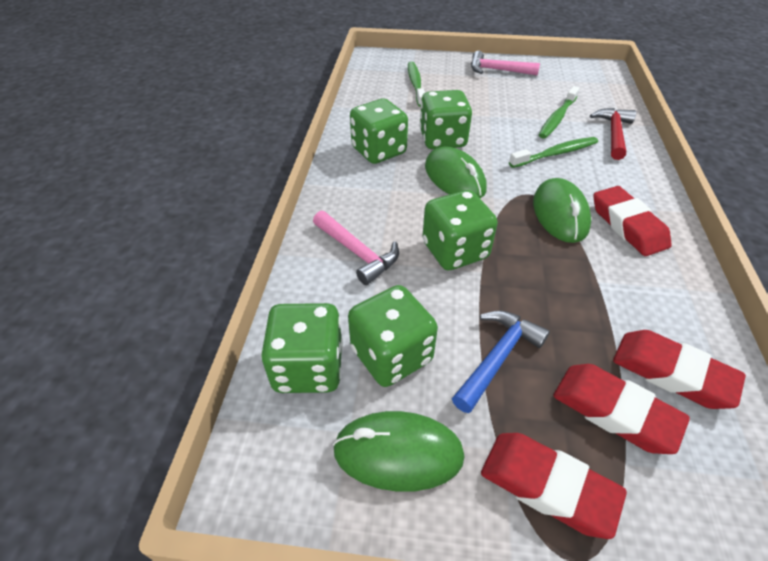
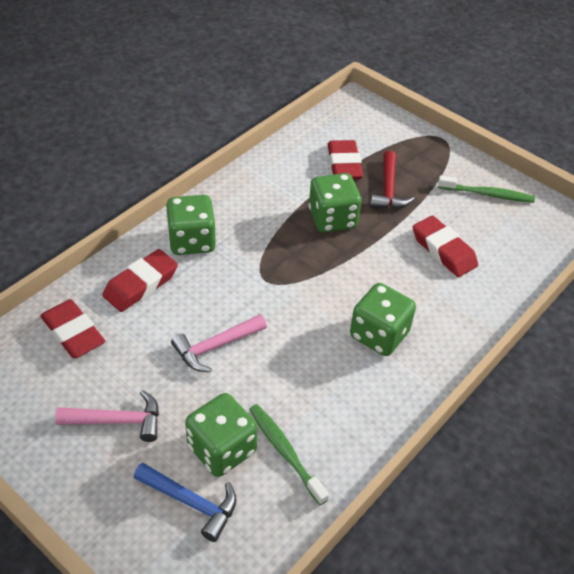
green dice: [261,303,343,393] [348,285,438,387] [350,99,408,164] [419,90,472,149] [422,190,498,270] = 5 -> [166,195,216,255] [185,393,257,477] [308,173,362,233] [350,283,416,356] = 4
green mouse: [333,411,465,492] [425,146,487,198] [533,178,591,243] = 3 -> none = 0
green toothbrush: [408,62,425,107] [509,137,598,168] [539,86,580,139] = 3 -> [249,404,329,505] [438,175,535,203] = 2

